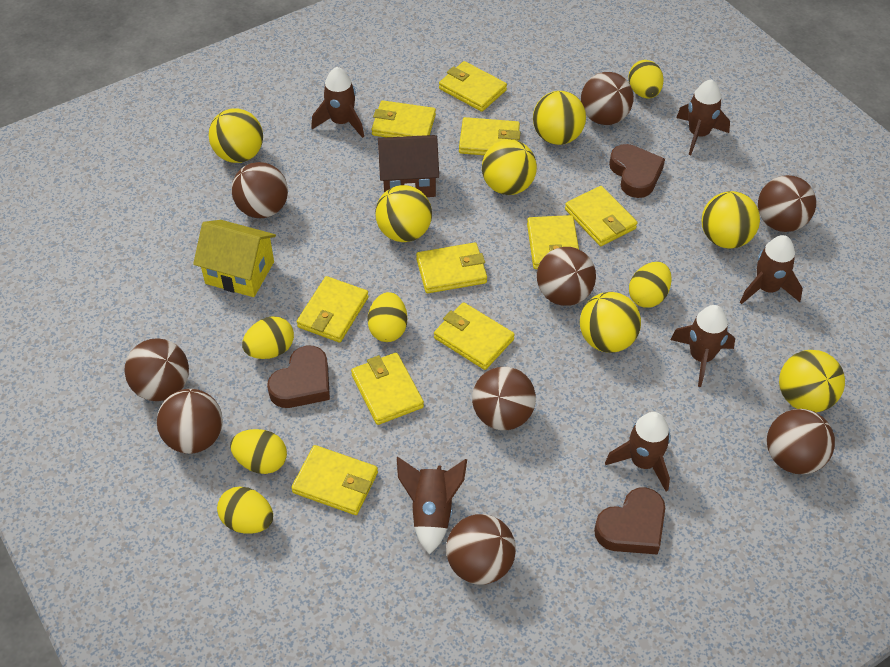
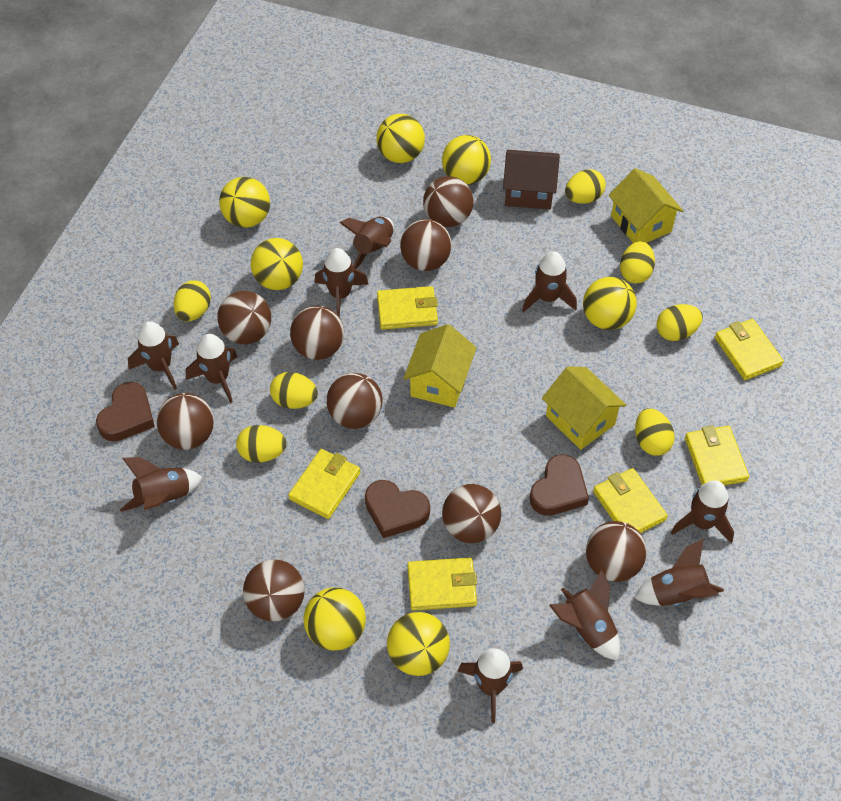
brown rocket: [311,67,364,138] [397,457,467,555] [605,412,671,492] [670,305,735,387] [676,79,730,155] [740,235,803,304] = 6 -> [120,457,203,512] [128,321,179,390] [186,334,238,403] [315,248,369,317] [339,217,394,269] [458,648,523,723] [522,251,577,312] [549,570,620,661] [634,539,724,606] [671,481,734,543] = 10
yellow egg: [217,487,273,533] [230,429,287,474] [242,316,294,359] [367,292,407,342] [629,60,664,99] [629,262,672,308] = 6 -> [174,280,211,321] [236,425,286,462] [270,372,318,409] [565,169,606,204] [620,241,655,284] [635,408,675,456] [657,304,703,341] = 7
yellow house: [193,220,276,297] = 1 -> [403,324,477,408] [542,366,626,450] [609,168,683,243] = 3
yellow wallet: [291,445,378,515] [297,276,369,342] [351,353,424,425] [372,100,436,137] [416,243,487,293] [434,302,515,370] [439,61,507,112] [459,117,520,155] [527,215,579,269] [565,186,637,246] = 10 -> [288,449,360,519] [377,286,438,330] [407,557,477,611] [593,468,667,533] [685,425,749,486] [715,319,784,380] = 6

